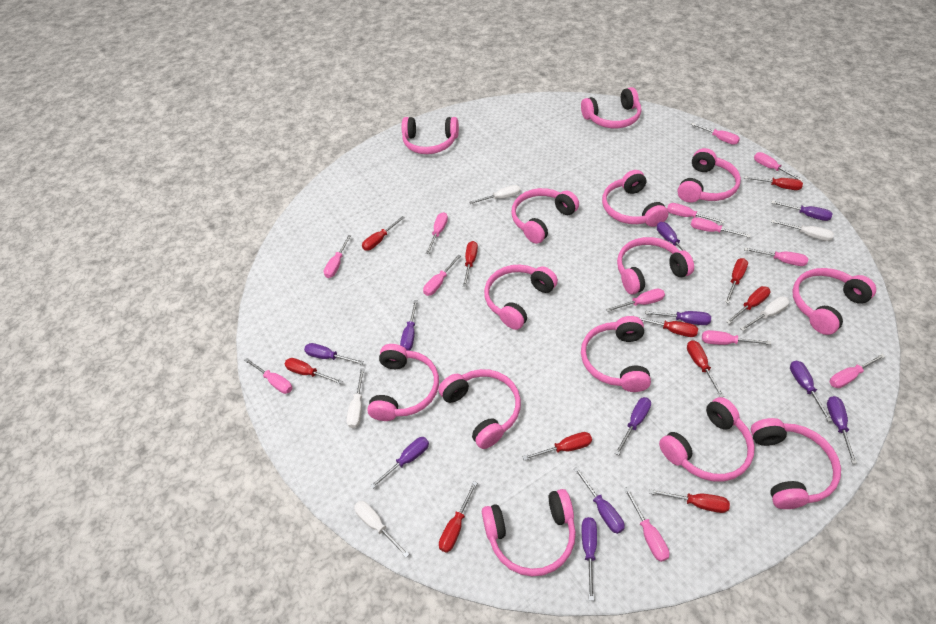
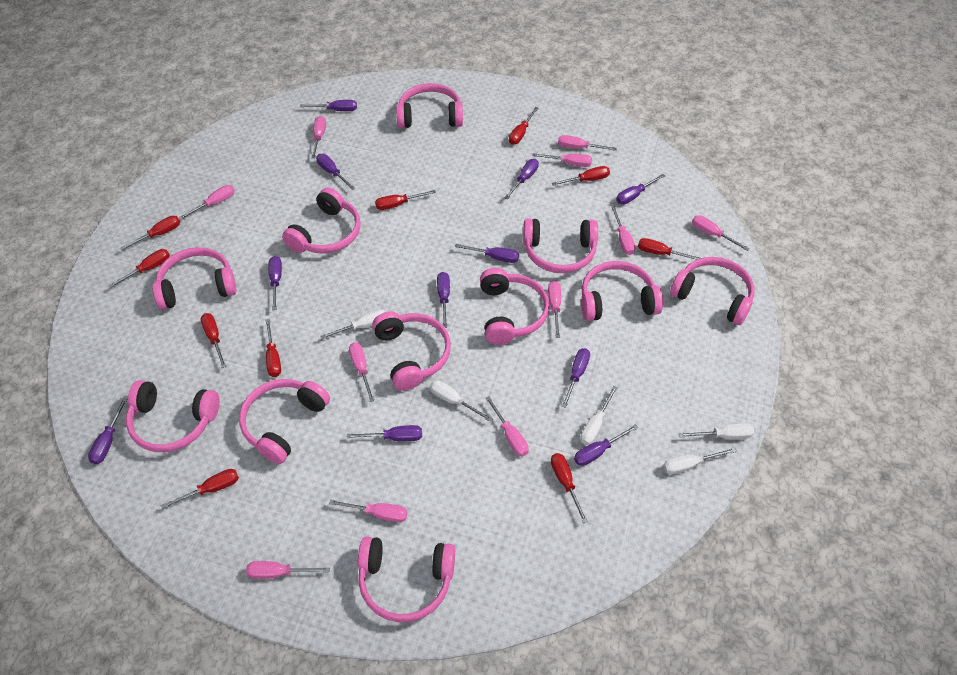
pink headphones: [367,344,439,421] [402,117,459,154] [439,369,521,449] [482,489,576,576] [484,265,558,330] [511,188,579,244] [581,87,641,128] [581,316,651,392] [602,170,668,227] [617,237,694,294] [659,397,755,482] [677,148,741,203] [751,418,841,509] [792,268,876,335] = 14 -> [126,380,220,452] [153,247,237,310] [239,379,330,464] [282,188,361,254] [358,537,455,622] [372,312,451,390] [396,83,463,128] [480,268,549,345] [523,219,598,273] [581,261,663,321] [670,257,754,325] = 11
pink screwdriver: [244,358,292,394] [324,235,351,278] [423,255,461,296] [426,212,448,254] [606,289,665,312] [624,487,670,562] [667,203,724,223] [691,123,740,145] [691,217,750,238] [702,330,771,345] [744,247,808,266] [754,152,803,181] [830,354,886,388] = 13 -> [179,185,235,220] [246,561,330,579] [311,116,326,158] [329,500,407,522] [349,342,374,402] [485,396,529,456] [532,153,592,167] [548,281,561,338] [558,135,617,151] [611,206,635,255] [692,215,750,251] = 11
red screwdriver: [285,358,342,384] [362,216,405,251] [439,481,477,553] [463,241,478,287] [522,432,592,460] [635,316,698,337] [649,489,730,513] [687,340,724,397] [725,258,748,304] [726,286,771,324] [744,176,803,190] = 11 -> [108,249,170,288] [120,216,180,251] [161,469,239,509] [201,313,226,368] [265,319,281,377] [375,190,436,210] [509,107,538,145] [551,453,588,523] [552,166,610,186] [638,238,701,260] = 10

